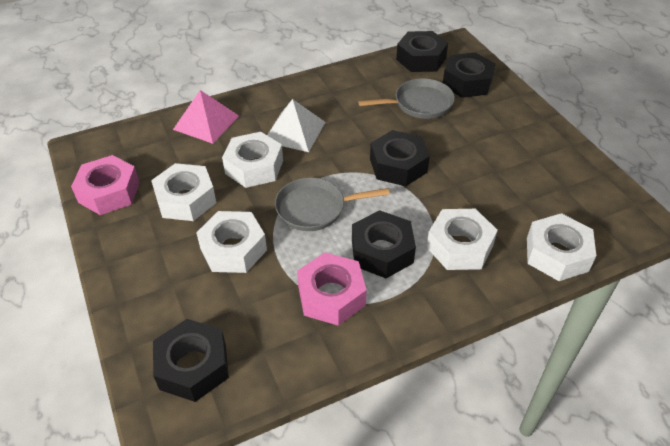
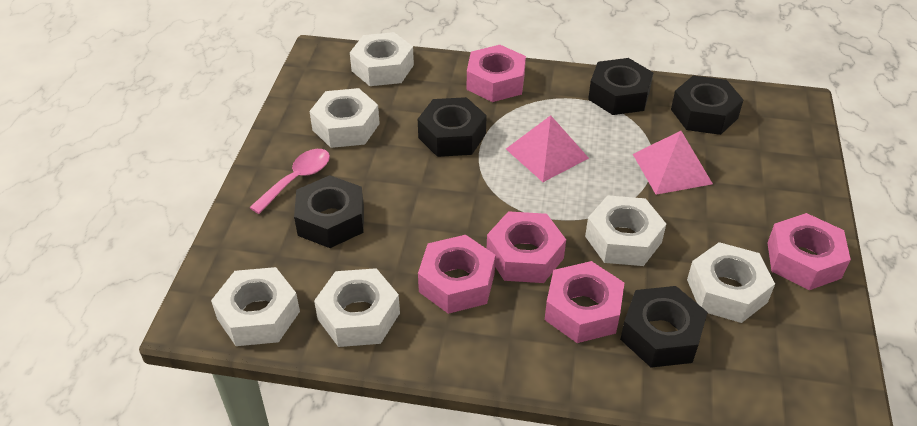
grey pan: [275,178,390,231] [358,78,455,119] = 2 -> none = 0
pink nut: [71,155,140,215] [297,252,367,326] = 2 -> [418,235,496,314] [467,45,526,102] [487,211,566,283] [545,261,624,343] [767,213,851,290] = 5
pink pyramid: [173,90,239,144] = 1 -> [506,115,589,182] [633,131,713,195] = 2
pink spoon: none = 0 -> [249,149,330,214] = 1
white nut: [151,163,216,221] [196,211,267,273] [222,132,283,188] [426,209,498,270] [527,213,596,281] = 5 -> [211,267,300,346] [309,88,380,148] [314,268,400,347] [350,32,414,86] [585,195,666,266] [687,242,775,323] = 6
white pyramid: [267,99,325,152] = 1 -> none = 0

